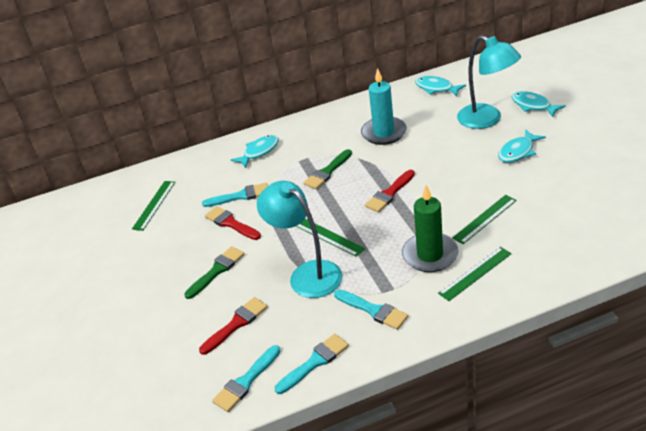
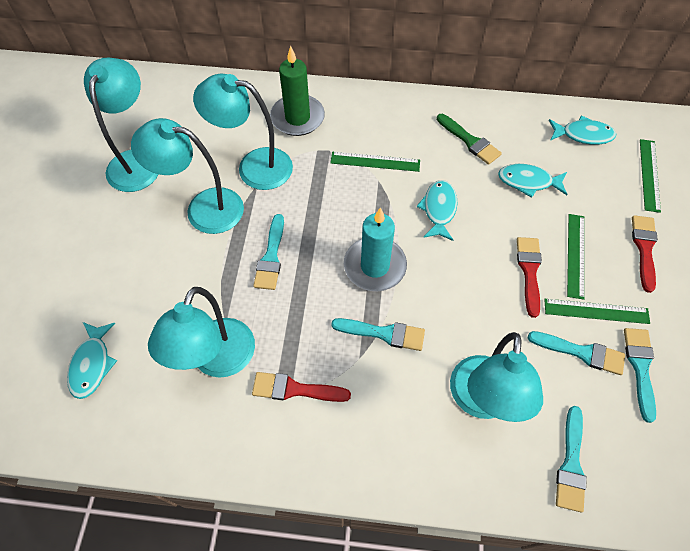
green brush: [184,246,245,299] [304,149,352,189] = 2 -> [437,114,502,165] = 1
turquoise brush: [202,183,268,207] [212,345,281,412] [275,334,349,394] [334,289,408,330] = 4 -> [253,214,284,290] [331,318,425,351] [528,331,625,375] [556,406,587,512] [624,328,656,423] = 5
turquoise lamp: [257,181,342,298] [457,35,521,129] = 2 -> [84,58,158,192] [131,118,244,234] [148,287,255,378] [193,74,293,190] [450,332,543,422] = 5

